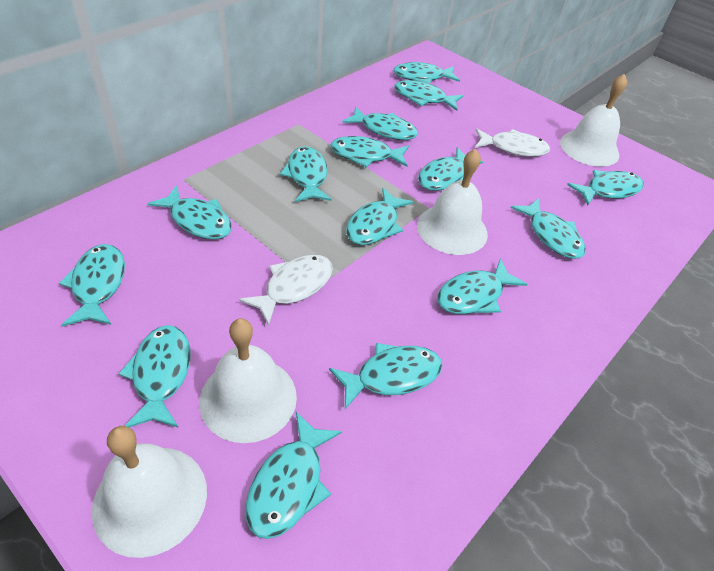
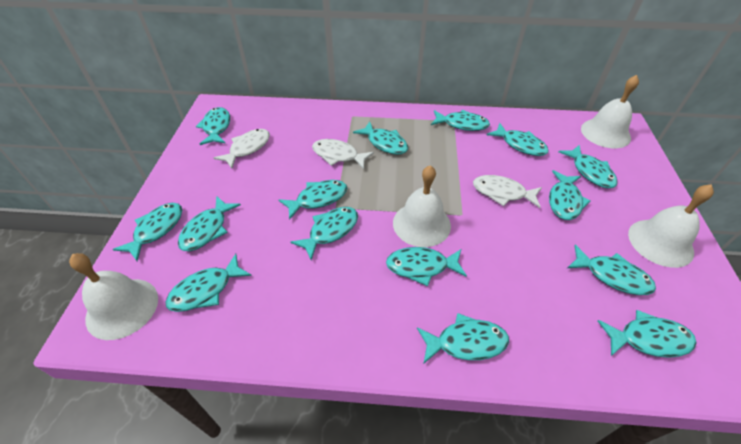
white fish: [239,255,333,326] [475,128,550,156] = 2 -> [214,129,270,169] [312,139,374,169] [473,175,542,208] = 3

